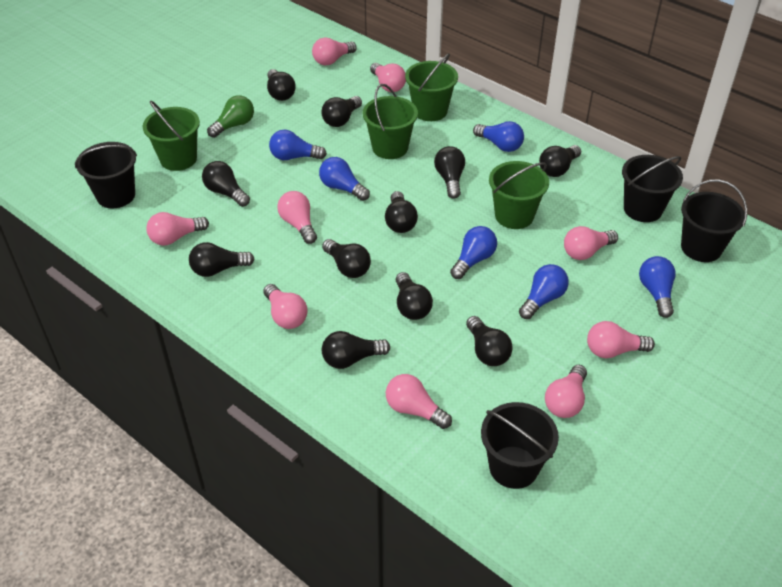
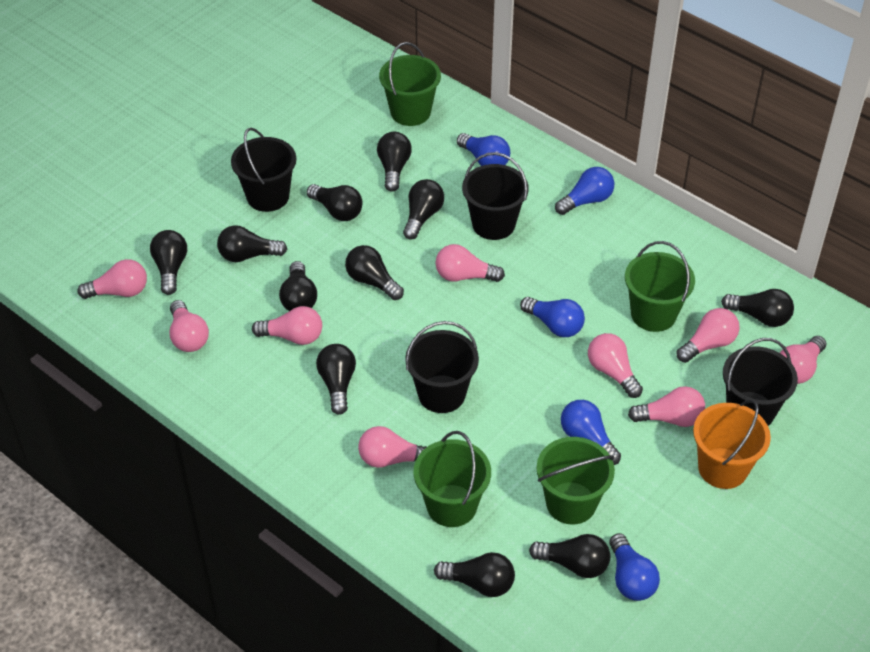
blue light bulb: [269,130,327,160] [319,157,370,201] [450,226,497,279] [473,121,524,152] [519,264,569,319] [639,256,676,318] = 6 -> [457,133,510,166] [520,297,585,337] [555,167,614,215] [561,400,621,465] [609,533,660,601] = 5
green light bulb: [207,95,254,138] = 1 -> none = 0
orange bucket: none = 0 -> [693,399,771,489] = 1

